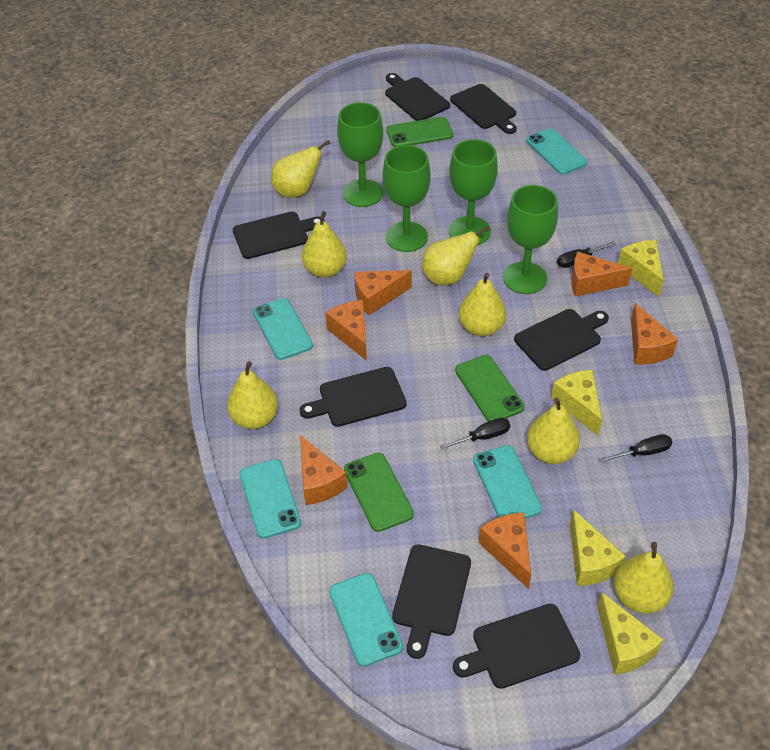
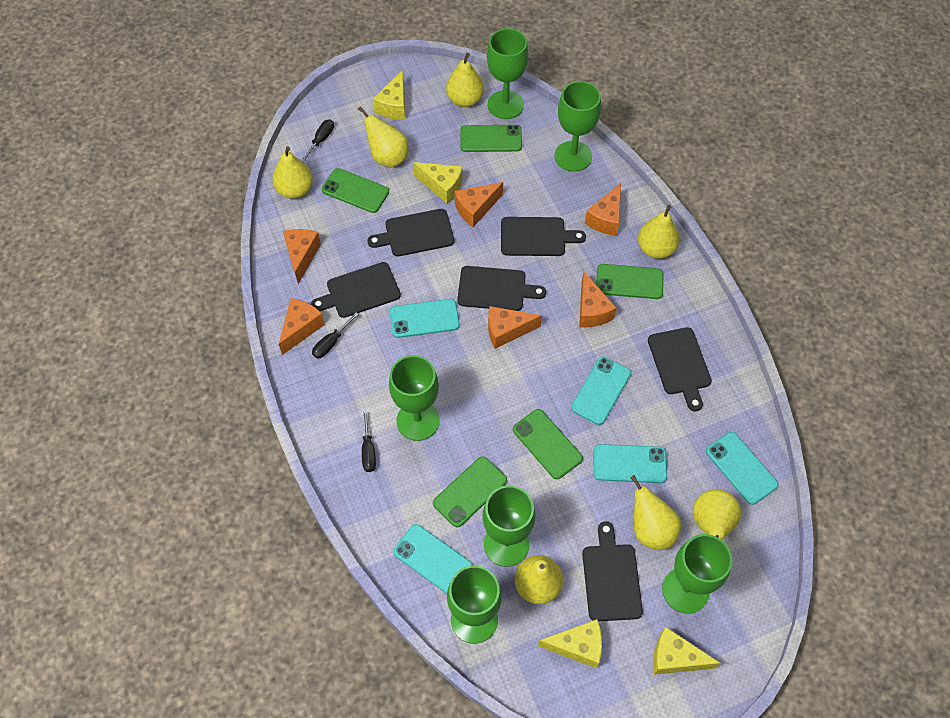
black cutting board: [233,211,324,259] [300,367,407,427] [385,73,450,121] [392,544,471,659] [450,84,517,134] [453,604,580,689] [514,309,609,371] = 7 -> [311,262,401,318] [367,209,454,257] [457,266,546,311] [501,217,586,256] [582,521,643,621] [648,327,712,411] = 6
green goblet: [337,102,383,207] [383,145,431,252] [449,139,498,245] [503,185,558,294] = 4 -> [389,355,440,441] [447,565,502,644] [483,485,535,567] [487,28,528,119] [555,81,601,172] [662,534,732,614] = 6
green phone: [344,453,414,532] [386,117,453,147] [455,355,525,422] = 3 -> [322,168,389,213] [433,456,507,527] [460,125,522,152] [513,409,583,479] [596,264,663,299] = 5

